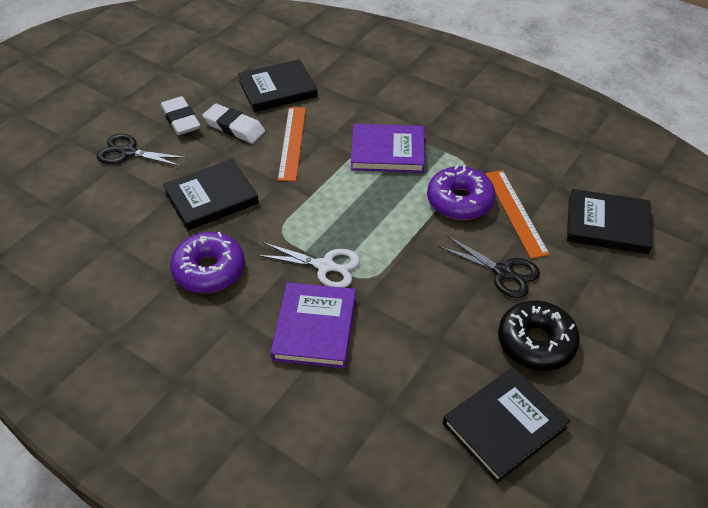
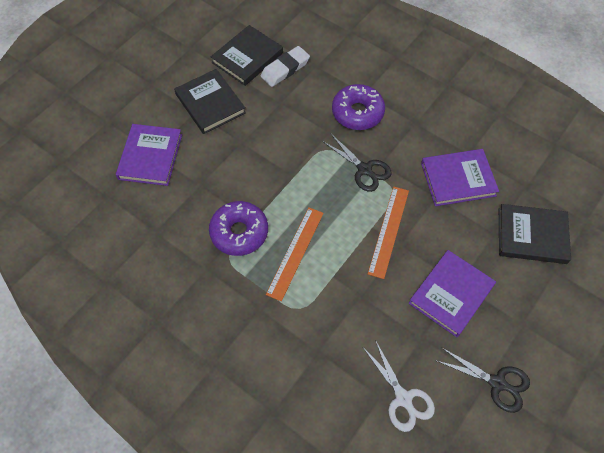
black book: [163,159,259,231] [238,59,318,112] [443,367,570,483] [567,189,652,254] = 4 -> [174,69,246,134] [211,25,283,86] [499,204,571,264] = 3
black donut: [498,300,580,371] = 1 -> none = 0
purple book: [270,282,356,368] [351,124,425,173] = 2 -> [116,124,182,186] [409,250,496,337] [421,149,499,206] = 3
white eraser: [161,96,200,135] [203,104,265,143] = 2 -> [261,46,310,87] = 1

